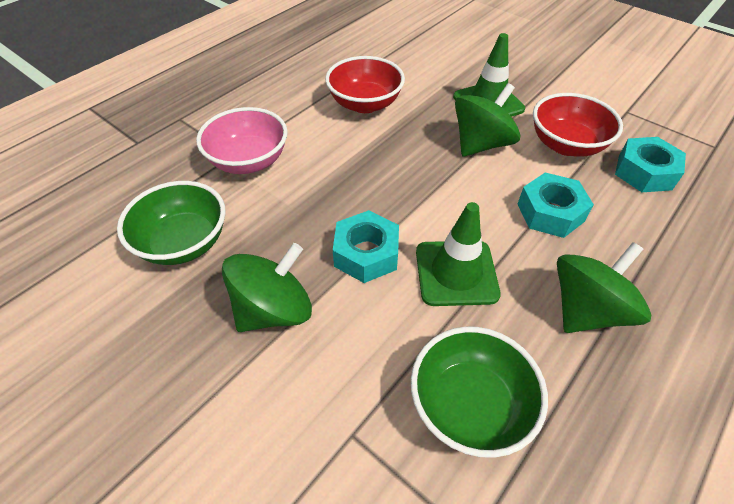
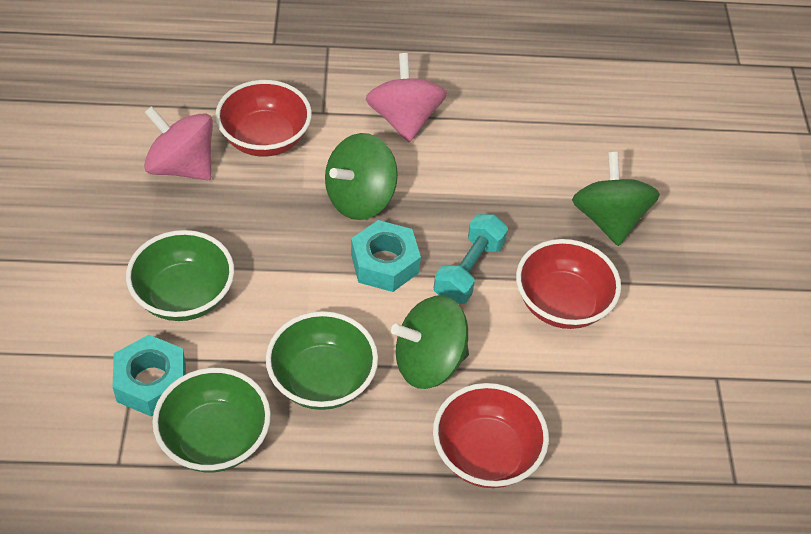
green bowl: [117,181,225,265] [411,326,548,458] = 2 -> [126,230,234,321] [152,368,271,472] [266,311,378,410] = 3
green traffic cone: [416,202,501,306] [453,33,525,117] = 2 -> none = 0
pink bowl: [196,107,288,174] = 1 -> none = 0
pink spinning top: none = 0 -> [144,106,213,180] [366,53,447,142] = 2
red bowl: [325,56,405,113] [533,93,623,157] = 2 -> [215,80,312,157] [433,383,549,488] [516,239,621,329] = 3
turquoise dumbbell: none = 0 -> [434,214,508,304] = 1
turquoise nut: [333,210,399,283] [518,173,594,238] [615,137,686,192] = 3 -> [113,335,186,417] [351,220,421,292] = 2

